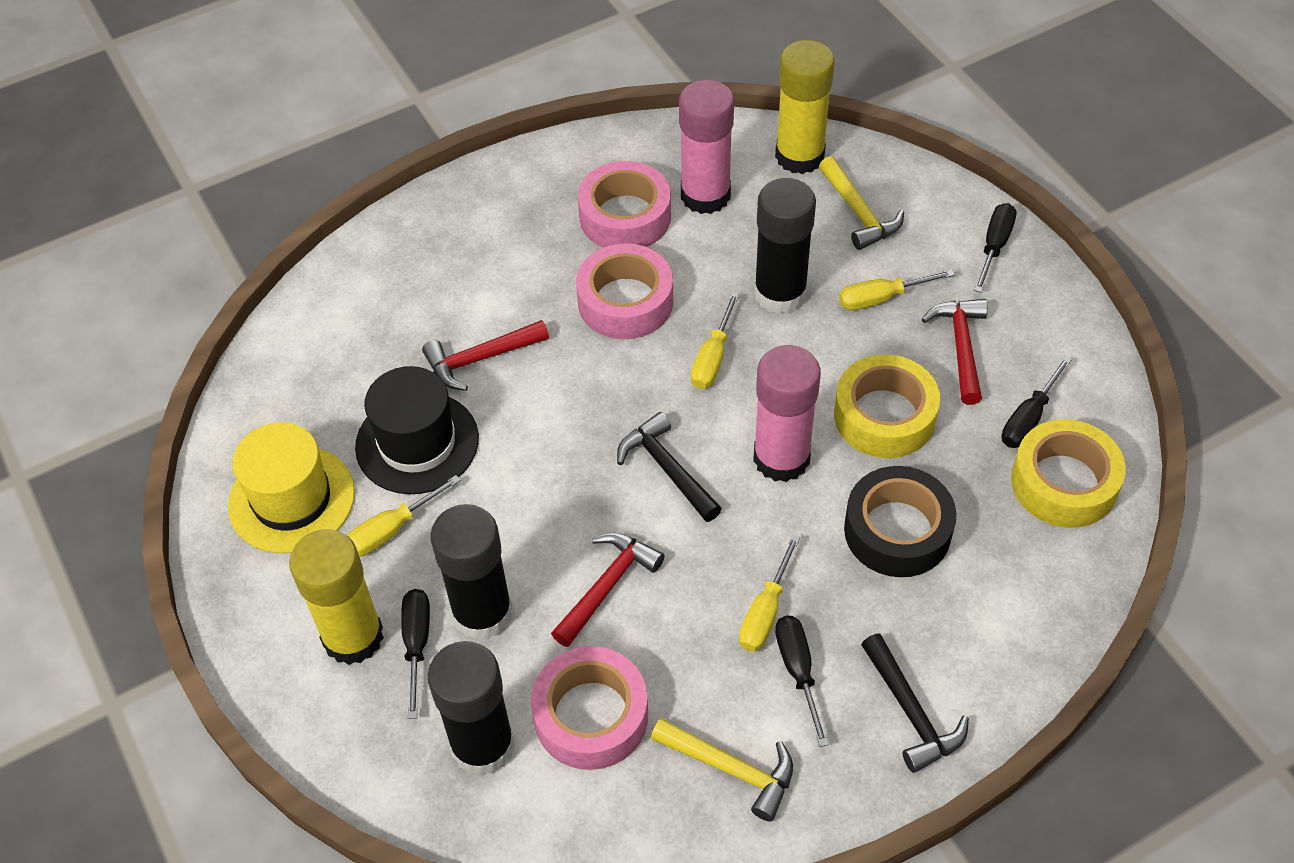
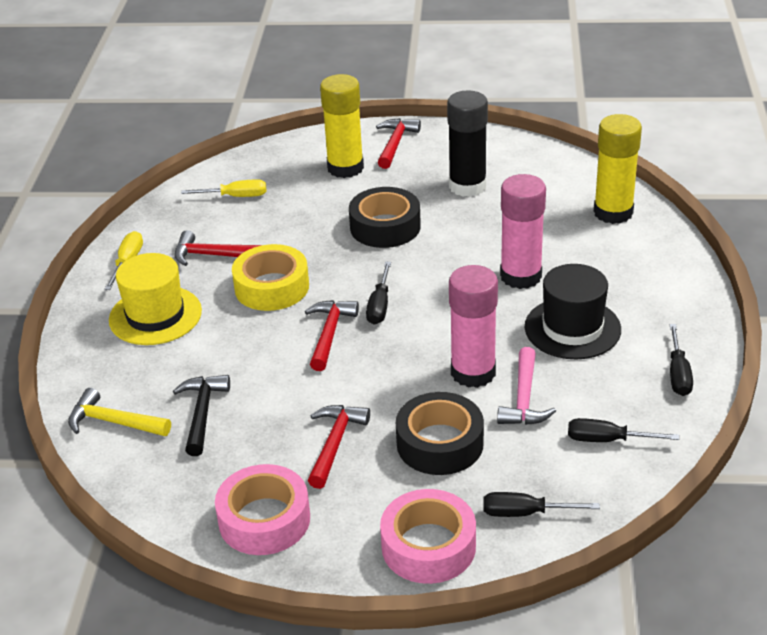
black glue stick: [428,641,515,776] [430,504,512,640] [754,178,816,314] = 3 -> [447,90,488,197] = 1
black hammer: [617,412,722,522] [861,633,969,773] = 2 -> [173,375,230,456] = 1
black tape: [844,466,956,577] = 1 -> [349,187,421,248] [396,392,484,475] = 2
pink hammer: none = 0 -> [497,347,556,425] = 1
pink tape: [531,646,648,770] [576,243,673,339] [578,161,671,248] = 3 -> [215,464,310,555] [380,489,476,584] = 2
red hammer: [422,320,549,391] [551,532,665,647] [922,299,988,405] = 3 -> [174,230,262,266] [305,300,359,371] [308,405,370,489] [376,118,421,169] = 4
yellow hammer: [651,718,793,822] [819,156,904,250] = 2 -> [68,388,171,436] = 1
yellow screwdriver: [347,475,461,557] [691,292,739,389] [739,534,800,652] [839,269,955,310] = 4 -> [104,231,143,290] [181,179,266,197] = 2
yellow tape: [834,354,940,458] [1011,419,1126,528] = 2 -> [232,244,309,311] = 1

